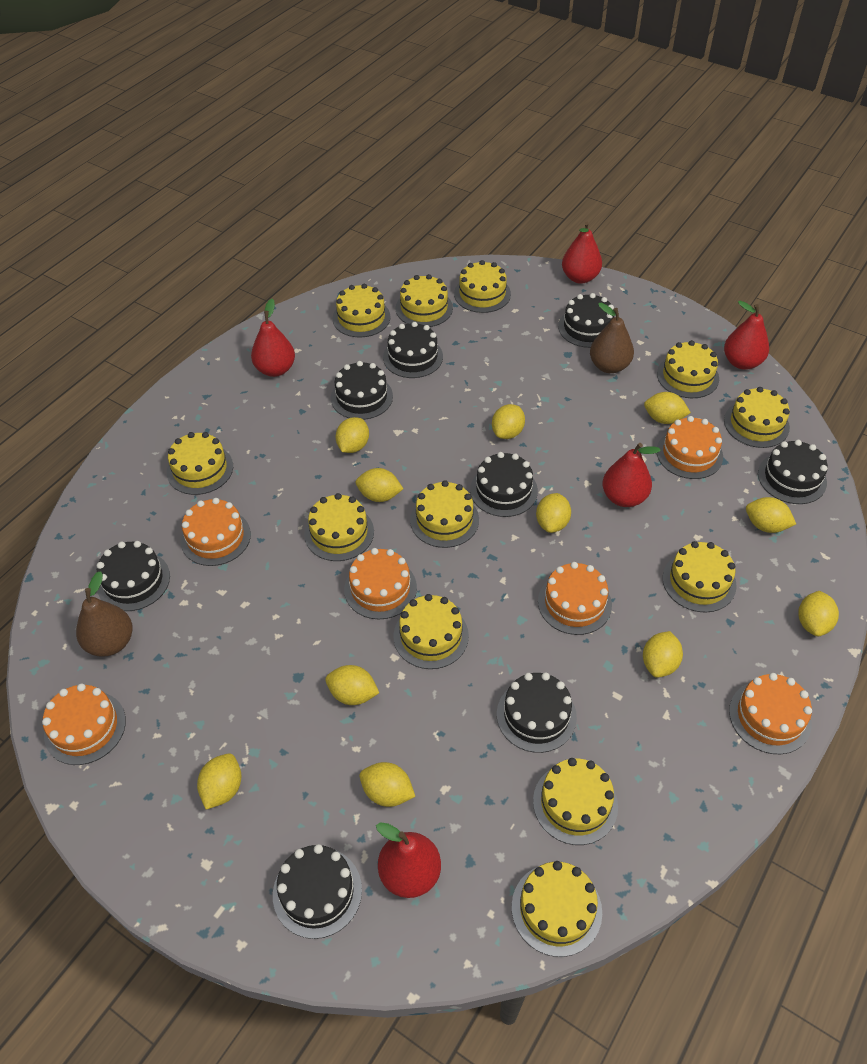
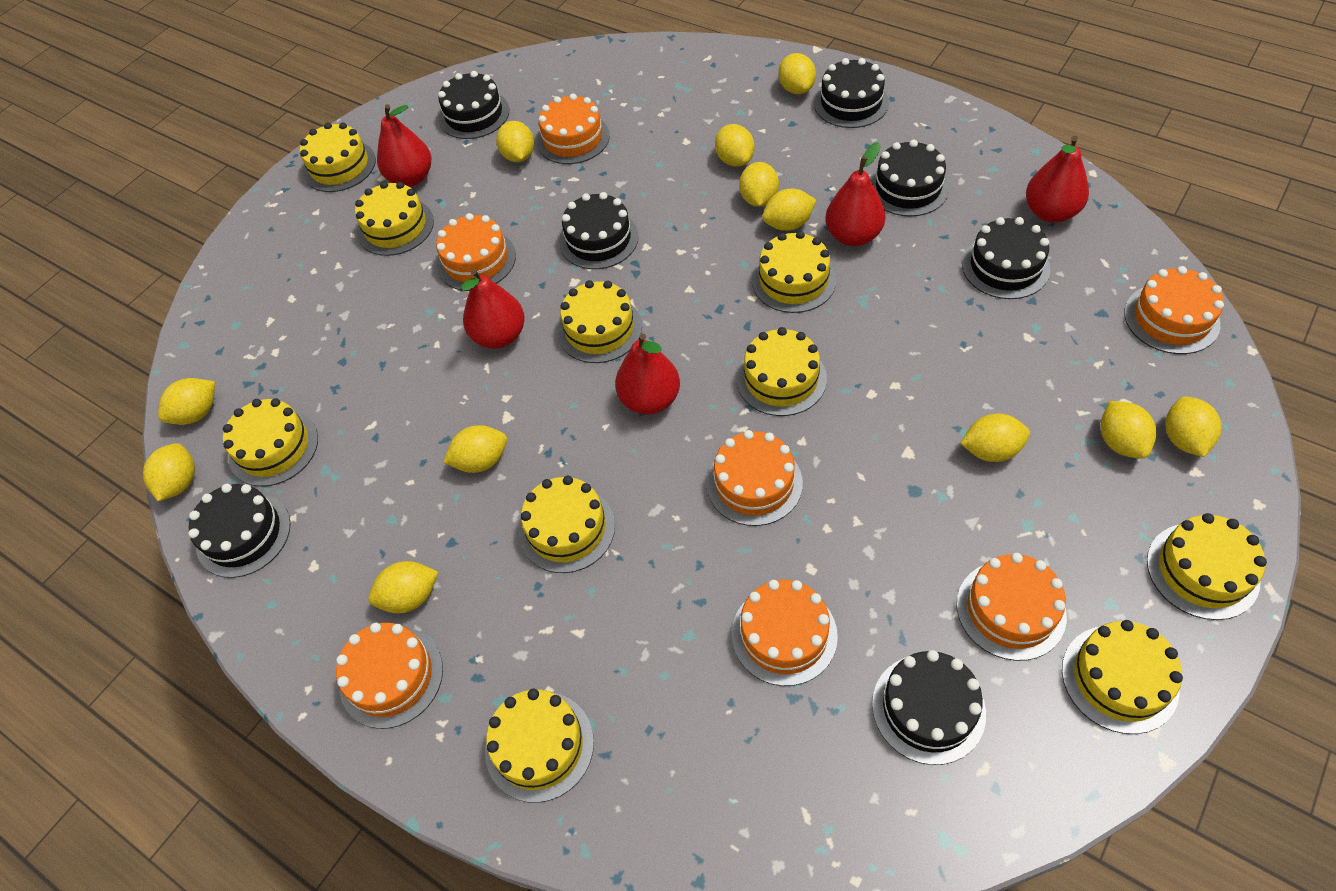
black cake: [97,541,170,611] [273,844,362,939] [331,361,393,420] [383,322,443,378] [470,452,538,517] [497,673,577,753] [558,293,614,348] [758,440,828,504] = 8 -> [188,484,291,578] [438,71,509,139] [559,192,639,269] [814,58,889,128] [870,140,949,217] [872,650,986,765] [962,217,1050,299] = 7
brown pear: [76,571,133,657] [590,303,634,373] = 2 -> none = 0
orange cake: [42,683,126,765] [180,498,251,566] [344,548,417,620] [538,562,612,635] [657,416,723,479] [729,673,812,754] = 6 -> [336,623,443,729] [436,213,516,291] [537,94,610,164] [706,430,803,526] [732,580,838,686] [957,553,1067,661] [1124,266,1224,354] = 7
yellow cake: [167,432,233,495] [304,493,374,561] [333,284,391,337] [393,594,469,669] [396,274,453,327] [410,480,479,548] [454,260,511,313] [512,861,602,957] [533,758,618,845] [657,340,719,398] [663,541,737,613] [724,387,790,448] = 12 -> [223,398,318,487] [300,122,376,192] [355,182,434,256] [485,689,594,803] [519,476,615,573] [557,280,642,363] [736,327,827,416] [752,231,837,313] [1062,620,1183,734] [1147,513,1267,620] = 10
yellow lemon: [197,753,241,810] [325,665,379,705] [336,417,369,453] [356,468,403,502] [360,762,415,807] [492,404,525,439] [536,493,571,533] [643,631,683,678] [644,392,691,424] [746,497,796,533] [798,591,839,636] = 11 -> [143,443,195,501] [158,378,215,425] [368,561,438,613] [443,425,507,473] [496,121,534,162] [715,124,754,167] [739,162,779,207] [762,189,816,231] [779,53,816,94] [960,414,1030,462] [1101,401,1157,459] [1165,396,1221,457] = 12

